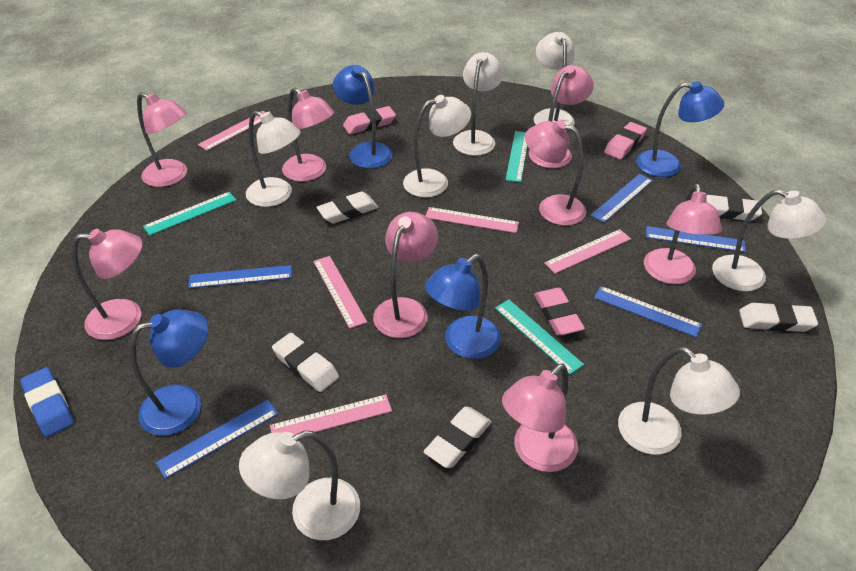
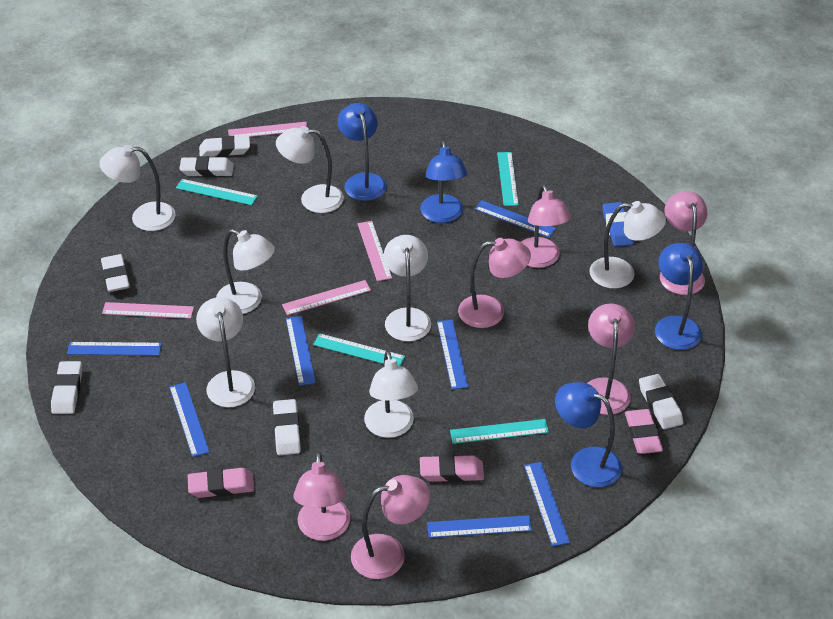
blue ruler: [156,400,278,479] [188,265,292,288] [591,174,653,223] [594,286,702,337] [646,226,746,252] = 5 -> [67,342,162,356] [169,382,210,457] [286,316,316,386] [427,515,532,538] [437,320,468,390] [474,200,556,238] [524,462,570,547] = 7
pink lamp: [72,229,143,340] [137,92,187,187] [282,88,334,182] [373,212,438,338] [502,364,578,472] [525,120,586,226] [529,65,594,168] [644,184,722,284] = 8 -> [293,452,350,541] [351,475,430,579] [458,238,531,328] [521,184,571,268] [587,304,635,415] [660,191,708,295] = 6
pink ruler: [198,111,266,151] [270,394,392,435] [313,256,367,329] [426,207,519,233] [544,229,631,274] = 5 -> [102,302,194,319] [228,122,307,137] [282,280,371,315] [357,221,392,281] = 4
turquoise ruler: [143,192,236,236] [495,300,584,375] [506,131,527,182] = 3 -> [176,179,258,205] [313,333,405,366] [450,419,549,444] [497,152,519,206] = 4
white eraser: [272,333,339,392] [317,191,378,224] [423,407,492,468] [706,195,762,221] [739,302,818,332] = 5 -> [51,361,82,414] [101,254,130,292] [179,156,234,177] [199,136,250,157] [273,399,301,455] [639,374,683,429] = 6

